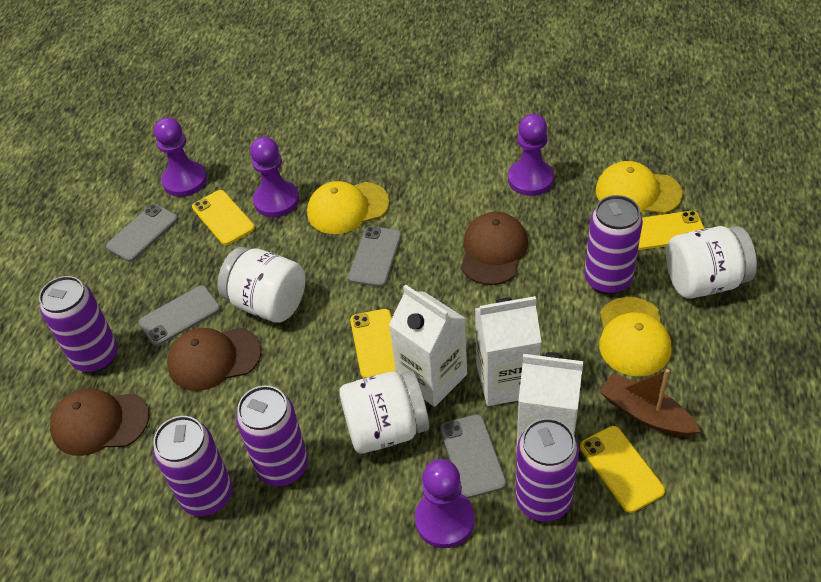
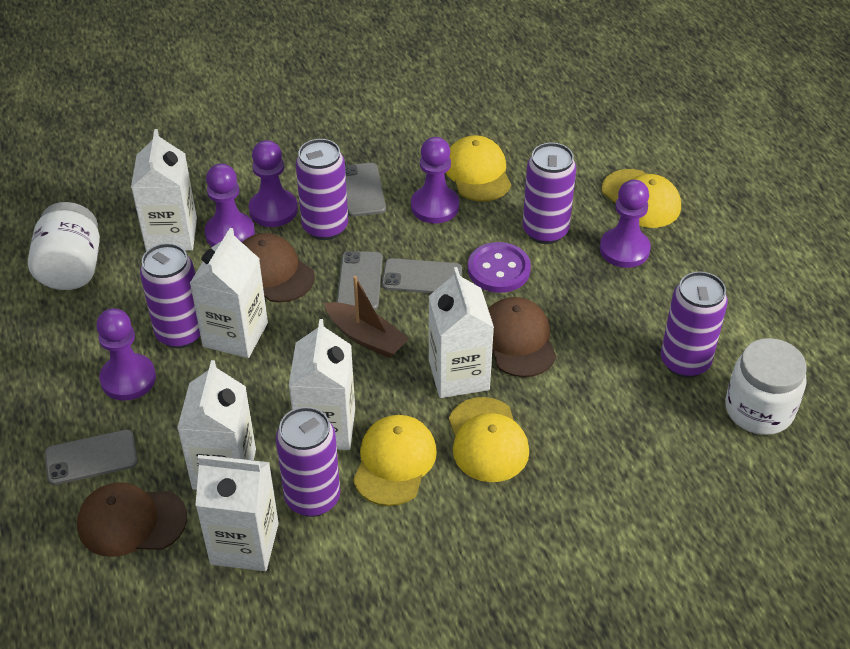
purple button: none = 0 -> [468,242,531,293] = 1
purple pawn: [154,117,207,197] [250,137,299,217] [415,459,475,548] [508,114,554,196] = 4 -> [96,308,156,401] [204,163,255,247] [249,140,298,227] [411,137,459,223] [600,179,651,268] = 5
white carton: [389,284,467,407] [475,296,541,406] [517,352,583,445] = 3 -> [131,129,197,251] [177,360,256,490] [189,228,268,358] [195,455,279,571] [289,319,355,450] [429,267,494,398] = 6
white jar: [217,247,305,323] [339,370,429,454] [666,226,757,299] = 3 -> [28,202,100,290] [725,338,807,435] = 2
yellow cap: [307,181,390,234] [596,161,683,214] [599,297,671,377] = 3 -> [353,415,437,506] [445,135,511,202] [449,397,529,482] [602,169,681,228] = 4
yellow phone: [192,190,255,245] [350,309,396,378] [580,426,665,513] [638,211,705,250] = 4 -> none = 0

